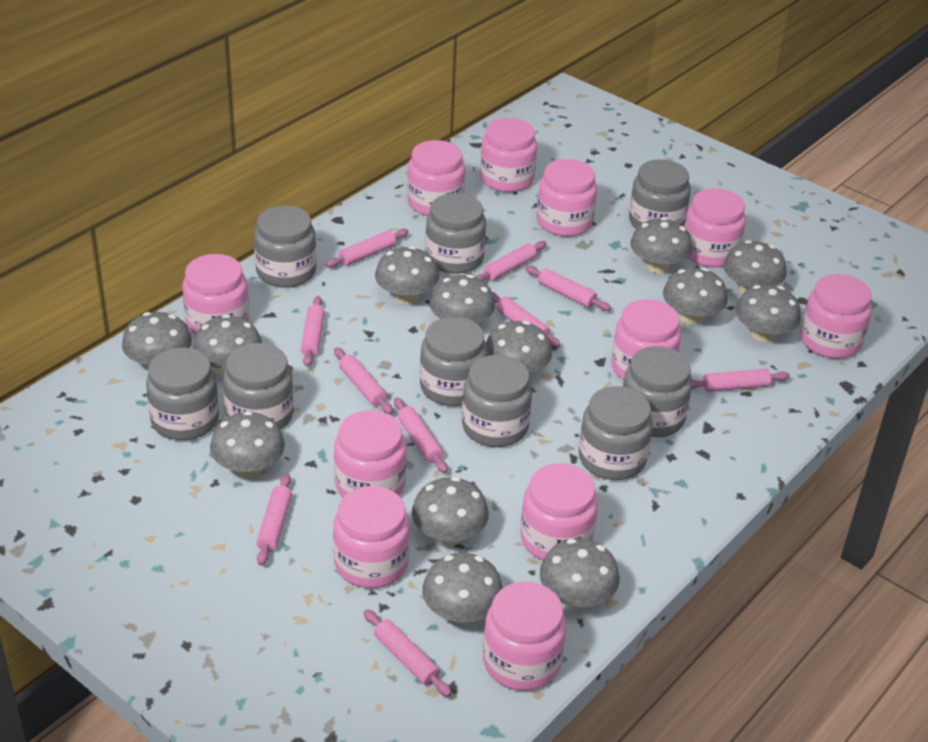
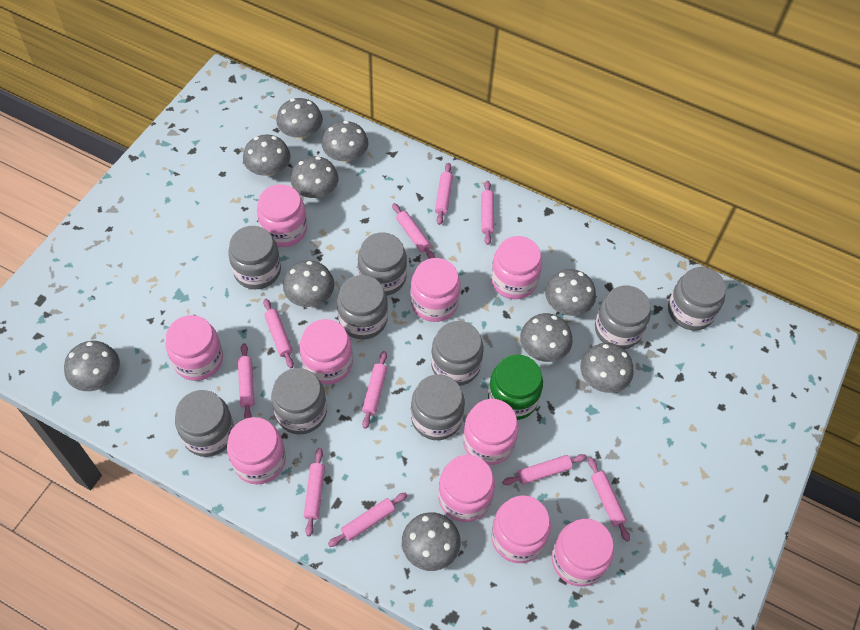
green jar: none = 0 -> [488,355,543,420] = 1
grey mushroom: [122,312,192,369] [193,314,262,376] [210,411,285,478] [375,246,439,304] [412,477,489,546] [422,553,503,625] [430,275,495,323] [486,321,552,373] [540,538,620,609] [630,217,692,274] [663,268,728,325] [723,240,787,294] [735,284,801,342] = 13 -> [64,341,120,391] [243,134,290,176] [276,98,323,139] [283,260,334,307] [290,156,338,198] [322,121,368,162] [402,512,461,571] [520,313,573,362] [545,269,596,316] [580,343,634,393] = 10
pink jar: [183,254,249,335] [333,486,410,588] [334,410,407,497] [407,140,465,216] [480,118,537,192] [483,582,566,691] [520,463,598,560] [537,159,597,237] [612,299,681,380] [684,188,746,268] [800,274,872,359] = 11 -> [165,315,223,381] [227,417,286,485] [257,184,307,247] [300,319,353,385] [410,258,461,322] [438,455,495,522] [463,399,519,465] [491,236,542,299] [491,495,551,563] [551,519,614,587] = 10

